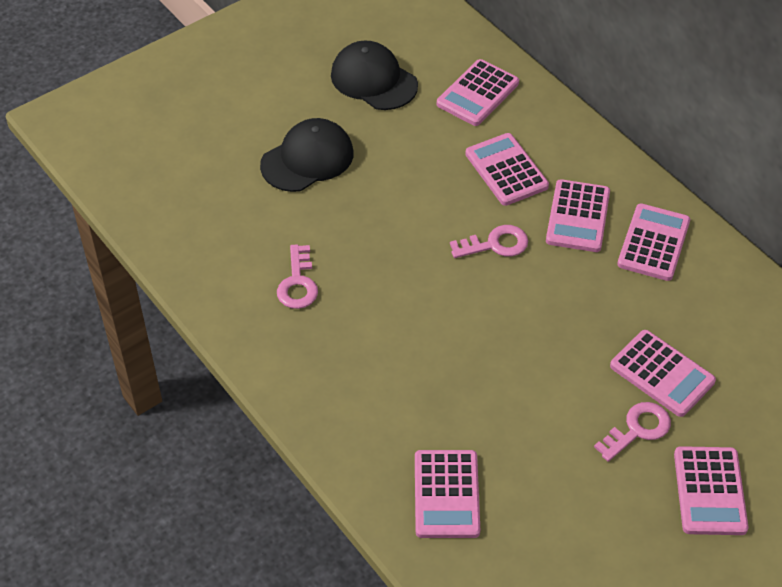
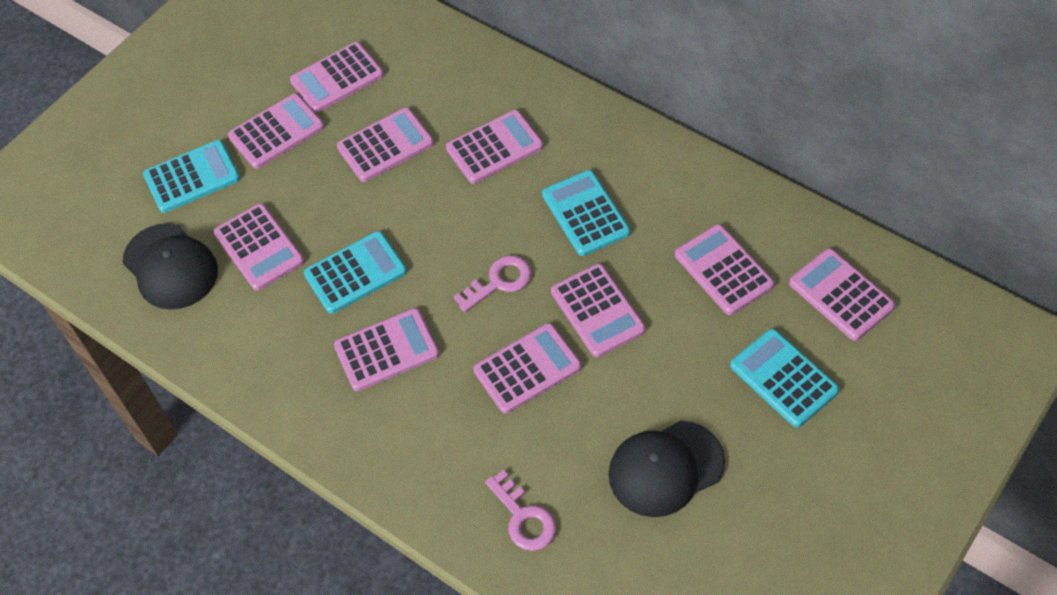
pink calculator: [415,450,480,538] [437,59,519,126] [465,133,549,206] [546,179,610,252] [610,330,716,417] [617,203,690,281] [674,446,749,535] = 7 -> [214,203,304,291] [228,93,324,169] [290,42,384,113] [334,308,440,391] [337,108,434,182] [446,110,543,184] [473,323,582,414] [551,264,646,357] [675,224,774,315] [789,248,896,341] = 10
pink key: [277,244,318,309] [450,225,528,258] [594,402,671,462] = 3 -> [453,255,532,312] [485,470,556,551] = 2
turquoise calculator: none = 0 -> [143,140,240,213] [304,231,407,314] [542,170,630,256] [730,329,839,427] = 4

